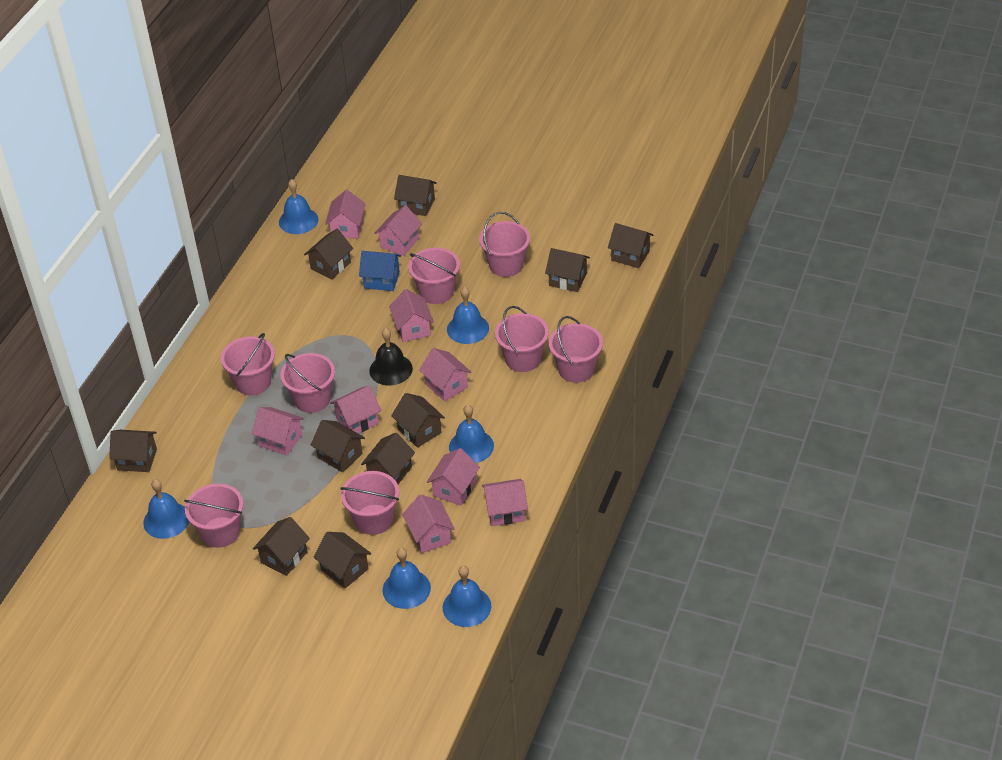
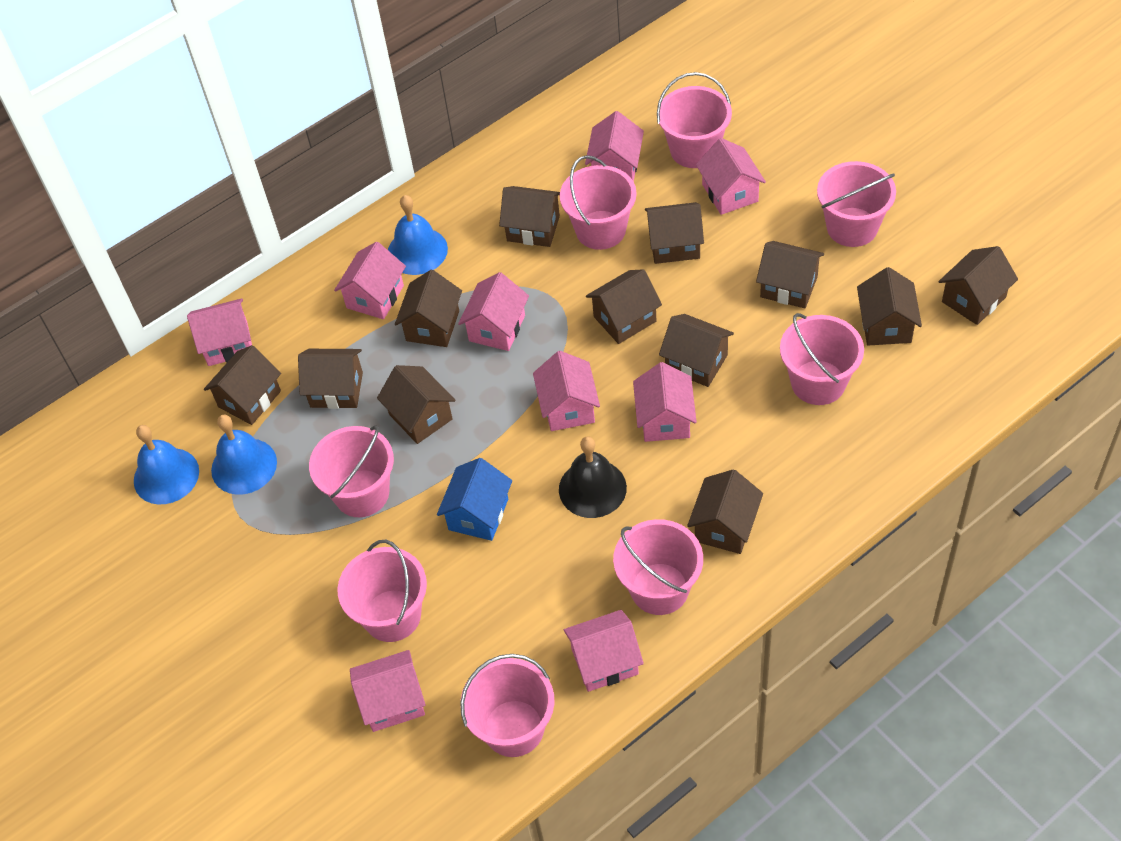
blue bell: [143,479,189,539] [279,179,318,234] [382,548,431,609] [443,566,491,627] [447,287,489,344] [449,405,494,463] = 6 -> [134,425,199,504] [211,415,277,495] [388,195,448,275] = 3
brown house: [109,430,157,472] [253,517,310,576] [304,229,353,279] [311,420,365,473] [313,532,371,588] [361,433,415,484] [391,393,445,448] [394,175,437,216] [545,248,590,292] [608,223,653,268] = 10 -> [204,345,281,425] [298,349,363,409] [377,365,456,444] [395,270,462,347] [499,186,560,247] [586,269,662,344] [645,202,704,264] [659,314,734,387] [687,470,763,554] [756,241,824,308] [857,267,922,345] [939,246,1018,325] = 12

